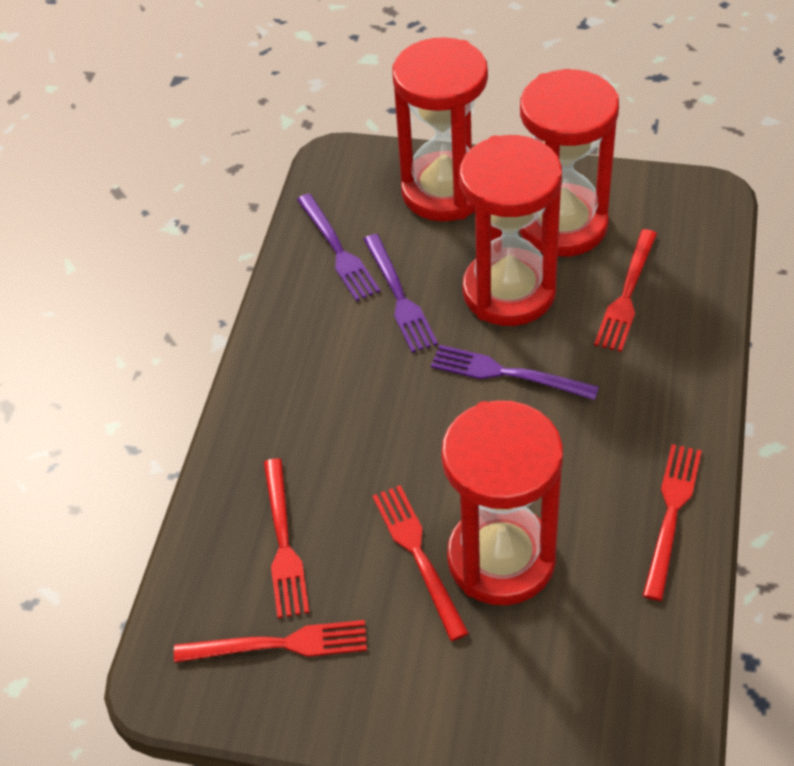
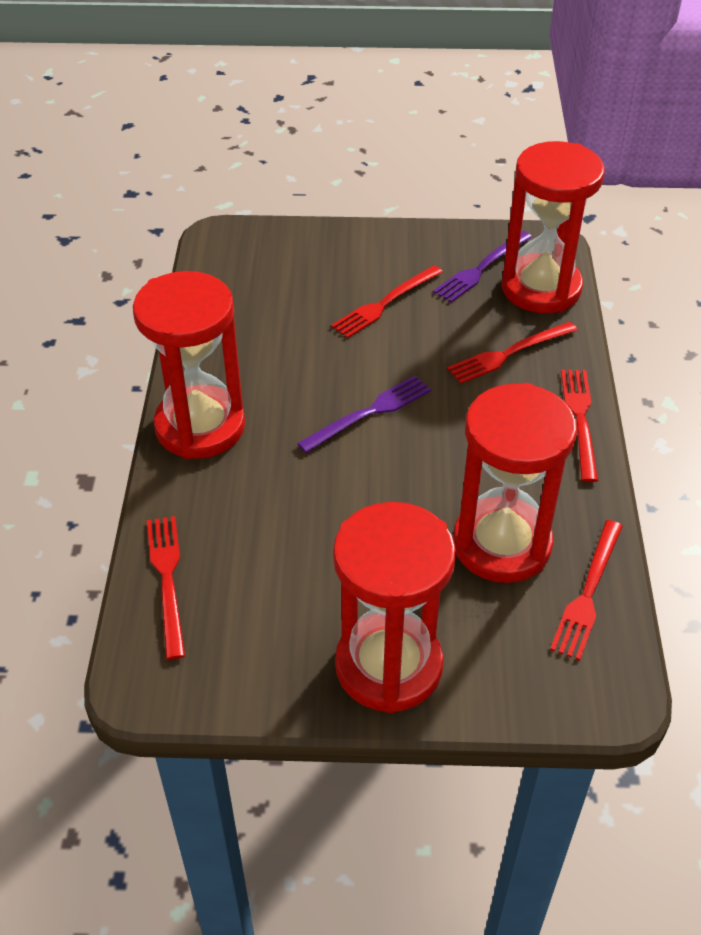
purple fork: [297,193,380,301] [363,234,438,353] [431,345,599,400] = 3 -> [297,376,431,453] [433,231,532,302] = 2

